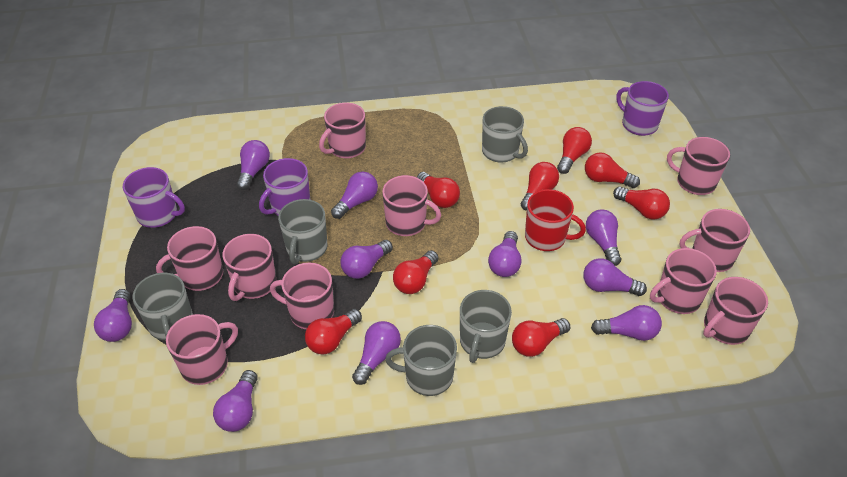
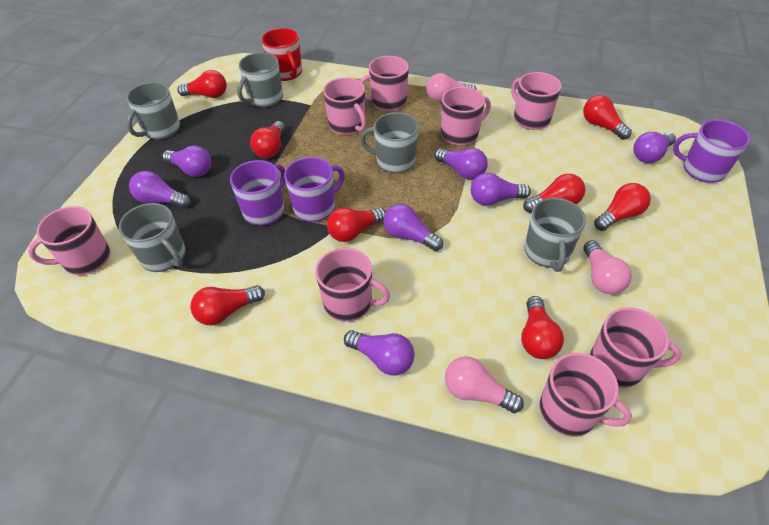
pink light bulb: none = 0 -> [426,73,476,102] [445,356,524,413] [584,240,632,295] = 3
pink mug: [156,226,223,291] [166,314,238,385] [222,234,276,301] [270,263,334,329] [319,103,366,158] [382,175,441,236] [650,248,717,314] [667,137,730,195] [680,209,750,272] [703,277,768,345] = 10 -> [28,206,111,275] [315,248,390,322] [323,77,366,135] [360,56,409,111] [441,87,491,146] [511,72,562,130] [540,353,632,437] [590,307,682,388] = 8
purple light bulb: [94,289,132,342] [213,370,258,432] [237,140,270,190] [331,171,378,219] [340,240,393,279] [352,321,401,385] [488,231,522,277] [583,258,647,296] [586,209,621,266] [591,305,662,341] = 10 -> [129,171,191,208] [162,145,211,177] [344,330,415,375] [383,204,443,251] [434,148,488,180] [471,173,531,206] [633,132,676,163] = 7

